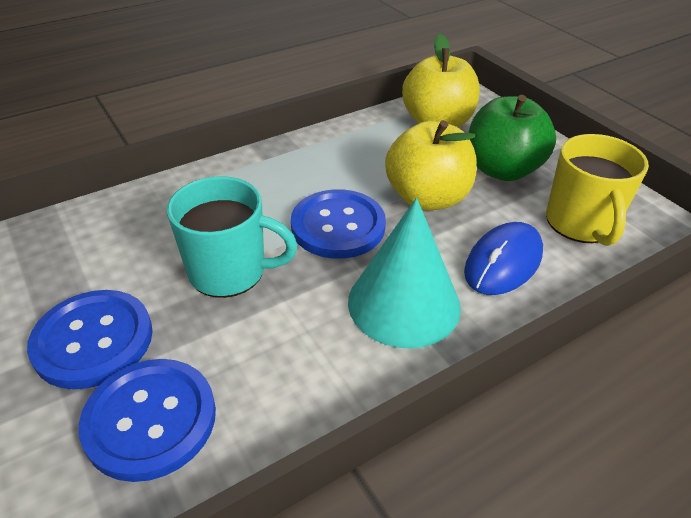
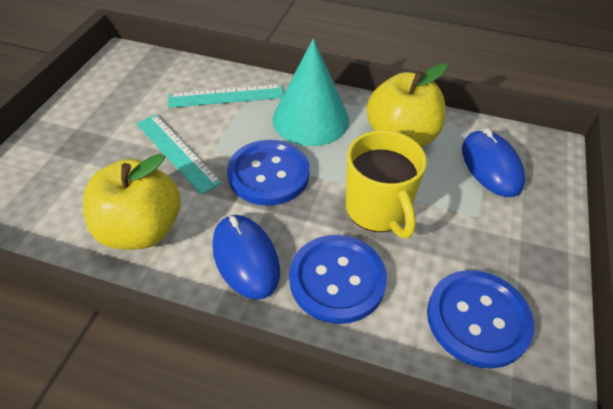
blue mouse: [464,222,543,295] = 1 -> [212,215,280,300] [462,128,525,197] = 2
green apple: [469,95,556,181] = 1 -> none = 0
turquoise mug: [167,176,298,298] = 1 -> none = 0
turquoise ruler: none = 0 -> [136,114,222,195] [168,84,284,108] = 2

